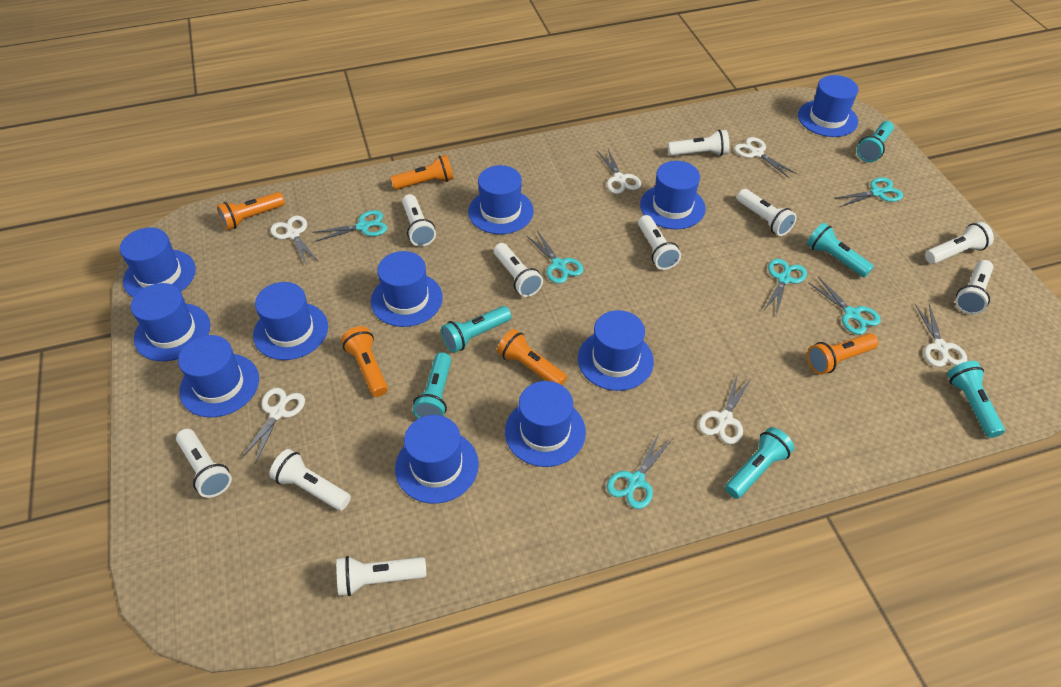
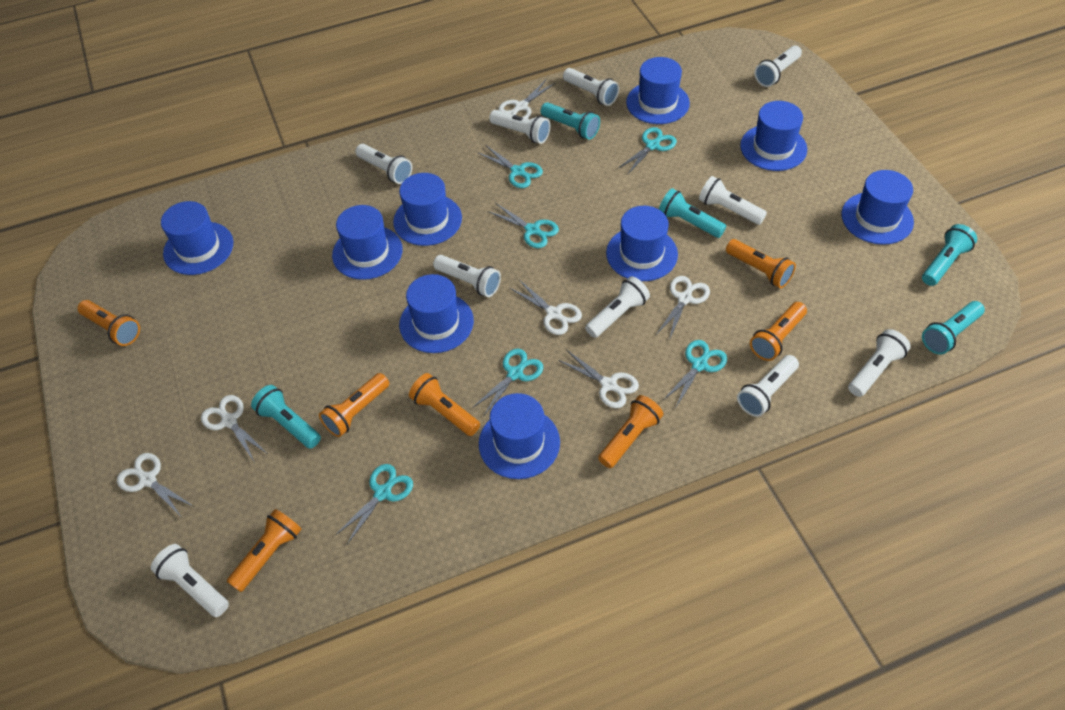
blue hat: [120,227,196,298] [131,283,210,361] [178,335,259,417] [253,282,328,360] [371,251,443,327] [395,415,479,504] [468,165,534,234] [505,381,586,467] [578,310,654,391] [640,161,706,229] [798,75,858,137] = 11 -> [161,201,233,275] [332,205,403,280] [393,173,462,246] [399,274,474,353] [479,393,560,479] [606,206,678,281] [626,57,690,124] [740,101,807,171] [841,170,914,245] = 9
orange flashlight: [217,192,285,230] [341,326,388,397] [390,155,454,190] [497,329,567,385] [807,333,878,374] = 5 -> [77,300,140,346] [227,509,302,592] [319,373,389,437] [409,373,480,436] [598,395,663,468] [726,239,796,288] [750,302,807,361] = 7
turquoise flashlight: [413,352,451,419] [441,306,511,353] [725,427,794,499] [807,223,874,277] [857,121,894,162] [947,361,1005,438] = 6 -> [251,385,321,449] [541,102,600,140] [659,188,726,238] [922,224,977,286] [922,301,985,355] = 5

